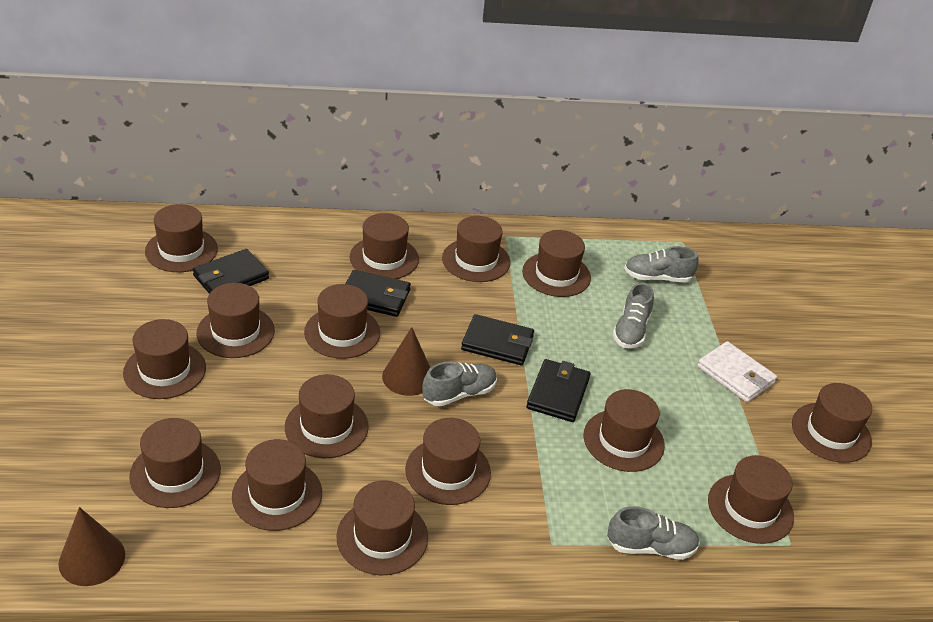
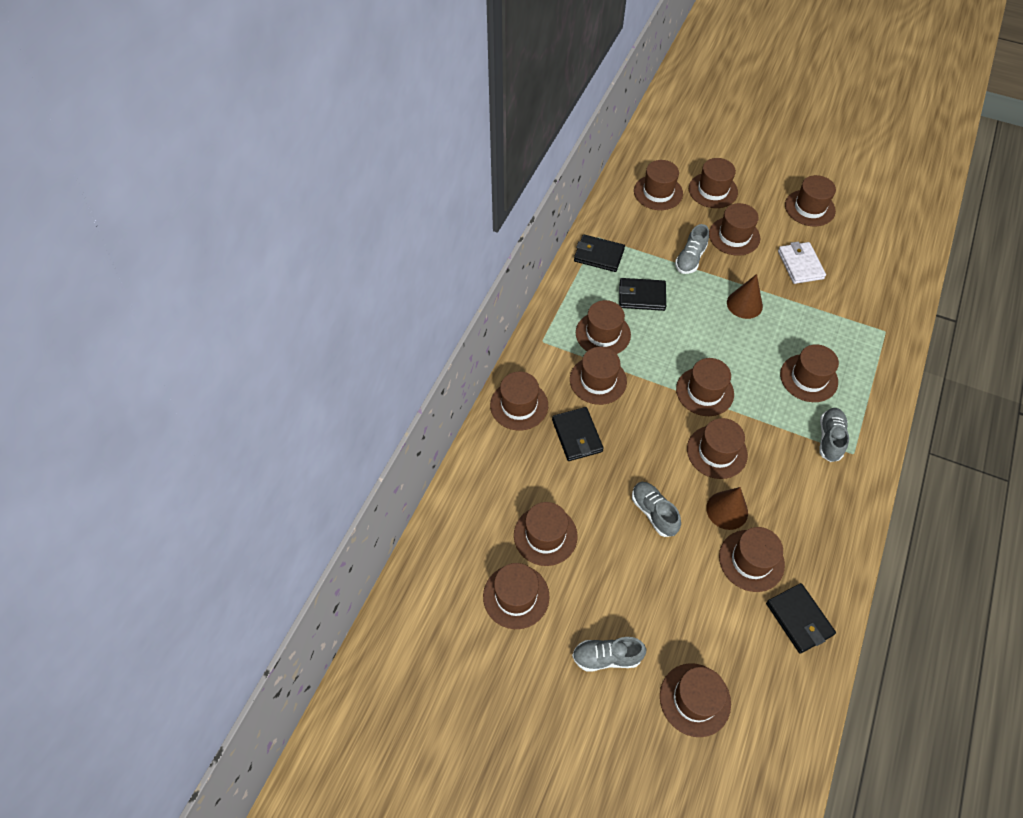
brown hat: [123,319,206,399] [129,418,221,508] [145,204,218,272] [196,283,275,358] [232,439,322,531] [285,374,369,458] [304,284,380,359] [336,480,428,575] [349,213,419,279] [405,418,491,505] [442,216,510,282] [522,230,591,297] [584,389,665,472] [708,455,794,544] [792,383,872,463] = 15 -> [483,563,550,629] [490,372,548,430] [514,502,578,566] [570,347,627,405] [576,300,631,354] [634,160,683,210] [660,663,731,737] [676,358,734,416] [687,418,748,479] [689,158,738,208] [709,203,760,256] [719,527,785,592] [780,344,839,402] [785,175,836,226] = 14

